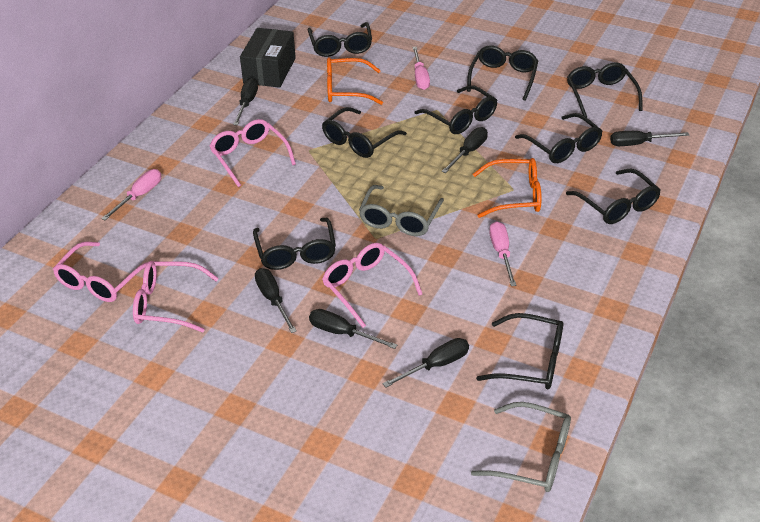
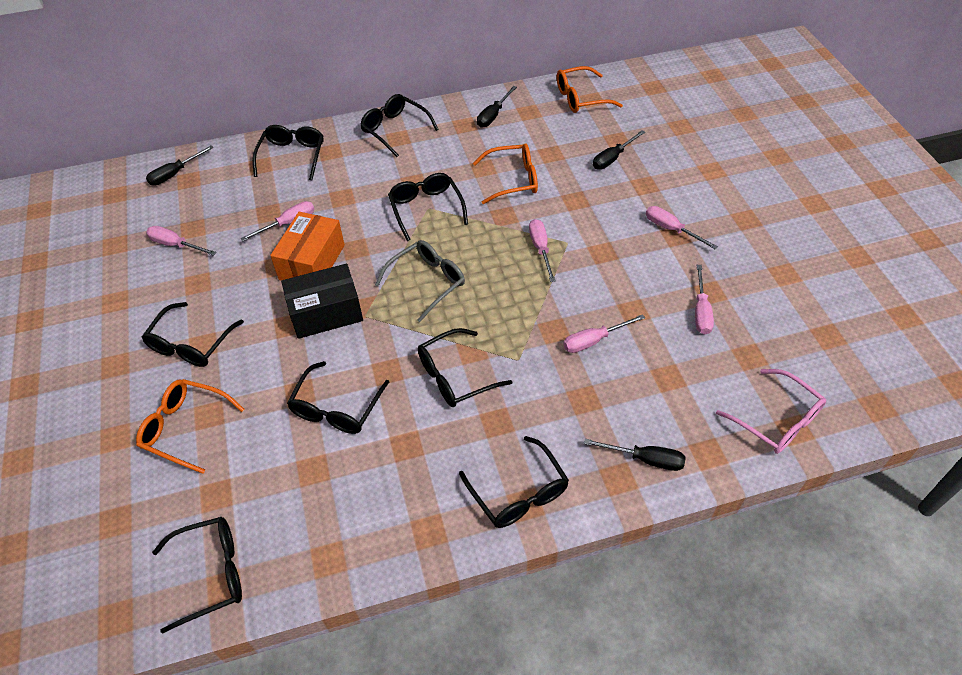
black glasses: [253,218,336,270] [308,22,372,57] [322,107,407,158] [415,85,498,134] [467,45,538,101] [476,313,564,389] [515,113,603,163] [566,169,661,224] [567,63,643,118] = 9 -> [142,302,244,367] [152,517,242,634] [252,125,323,180] [287,361,389,434] [360,94,439,157] [388,173,468,241] [418,328,512,407] [459,436,569,528] = 8
black screwdriver: [233,78,258,125] [255,268,297,333] [309,309,397,349] [383,338,469,388] [442,127,488,173] [610,131,689,146] = 6 -> [146,145,214,186] [477,86,517,128] [584,439,685,471] [593,130,645,169] = 4
grey glasses: [359,185,444,236] [471,402,571,492] = 2 -> [375,240,465,322] = 1
orange box: none = 0 -> [270,212,345,281] = 1
orange glasses: [327,57,383,105] [473,158,541,218] = 2 -> [136,379,245,474] [473,143,538,204] [557,66,623,113] = 3
pink glasses: [53,241,148,302] [133,261,219,332] [209,119,296,187] [322,243,422,328] = 4 -> [716,369,826,454] = 1
pink screwdriver: [101,169,161,220] [412,47,430,90] [489,221,516,286] = 3 -> [146,226,216,256] [241,201,315,241] [529,219,556,282] [563,314,645,353] [646,206,718,250] [695,265,714,335] = 6

